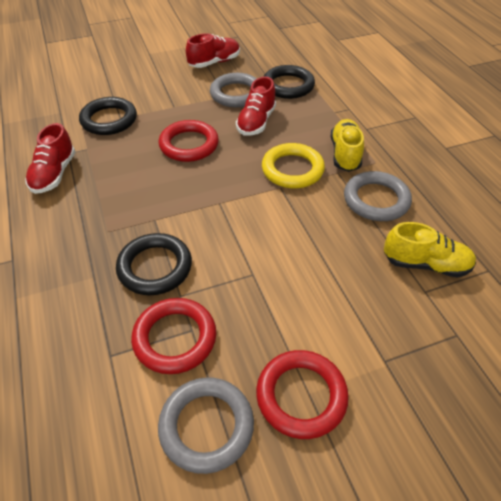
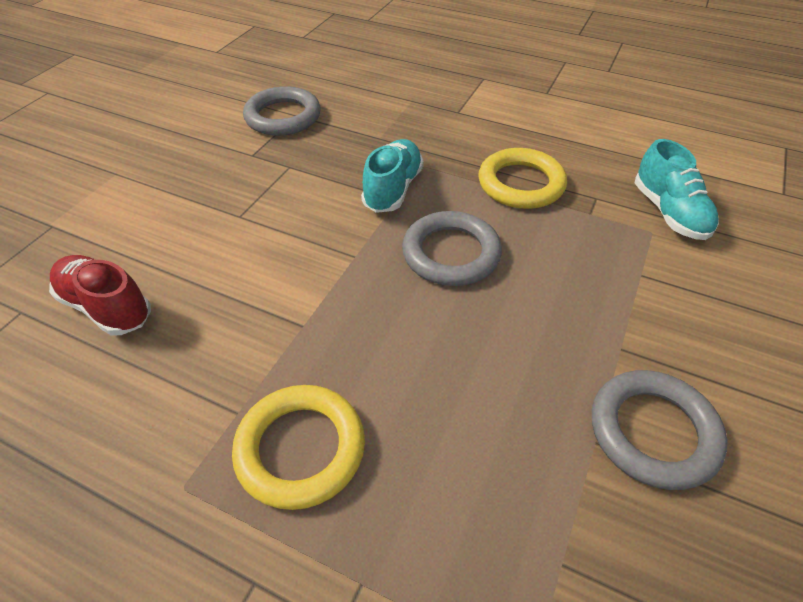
black ring: [79,97,137,135] [116,233,192,295] [264,65,315,99] = 3 -> none = 0
red ring: [131,298,216,374] [159,120,219,162] [256,350,349,439] = 3 -> none = 0
red shoe: [25,123,75,194] [186,33,240,68] [236,77,276,136] = 3 -> [49,255,151,336] = 1
turquoise shoe: none = 0 -> [361,139,424,213] [635,139,719,240] = 2
yellow ring: [262,143,325,188] = 1 -> [232,385,365,510] [478,148,567,209] = 2
yellow shoe: [331,119,364,172] [384,222,476,278] = 2 -> none = 0

